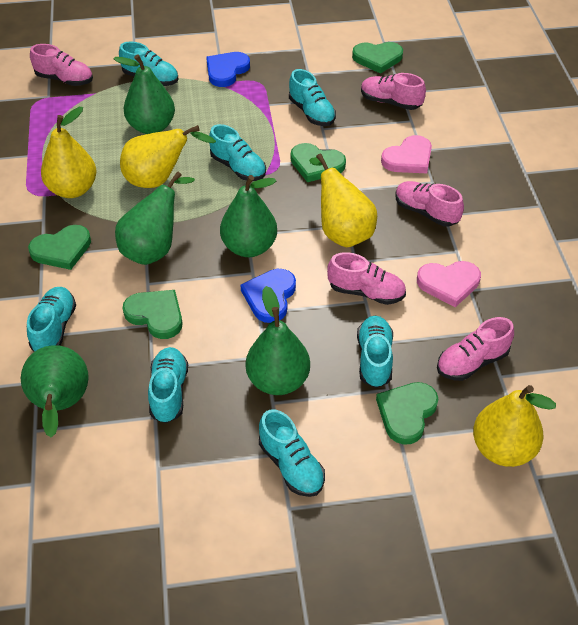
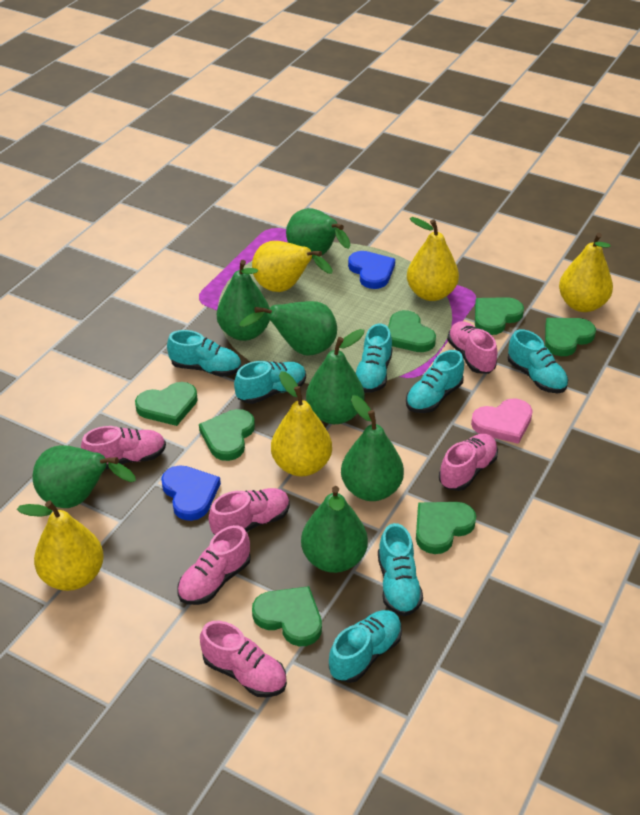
green heart: [28,225,91,270] [123,290,182,339] [291,143,346,182] [352,42,403,74] [376,382,438,445] = 5 -> [135,382,198,426] [199,409,255,461] [252,586,322,646] [388,310,436,352] [416,502,476,554] [475,297,524,335] [545,318,596,356] = 7
green pear: [21,345,89,437] [114,54,175,134] [115,171,195,265] [220,175,277,257] [246,286,310,395] = 5 -> [32,445,136,508] [217,260,270,341] [239,301,337,355] [286,208,351,258] [301,486,368,573] [306,329,365,424] [341,395,404,501] = 7
pink heart: [381,135,432,173] [417,261,481,307] = 2 -> [471,398,533,444] = 1
pink shoe: [30,44,93,86] [327,252,406,305] [361,73,426,110] [395,181,464,227] [437,317,514,381] = 5 -> [81,426,166,469] [177,525,251,605] [200,621,287,698] [209,488,290,535] [439,434,498,491] [447,321,497,374] = 6
yellow pear: [41,107,97,198] [120,125,216,188] [309,153,377,247] [473,385,556,467] = 4 -> [17,500,104,591] [252,241,333,292] [271,371,332,476] [407,217,459,301] [559,233,613,312] = 5

